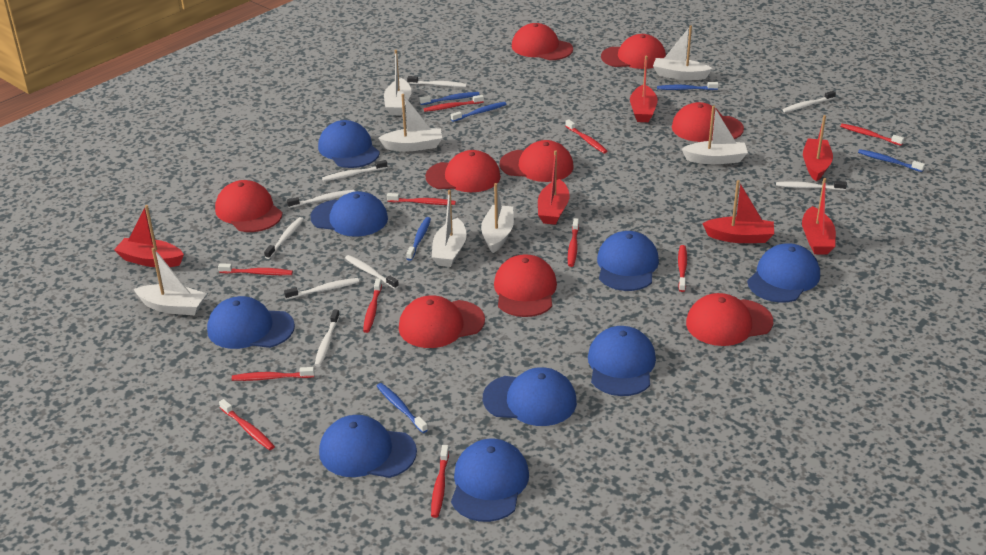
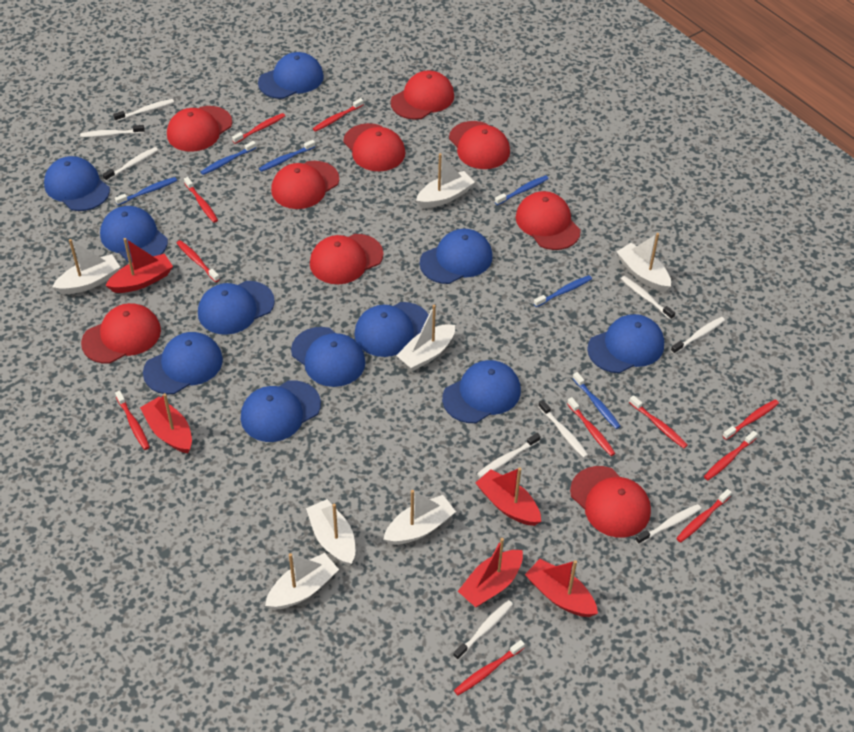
blue cap: [207,296,295,349] [310,191,388,237] [318,120,380,168] [319,415,417,478] [451,438,529,522] [483,367,577,426] [588,326,656,396] [597,231,659,291] [747,243,820,303] = 9 -> [44,156,110,211] [100,206,168,262] [143,332,223,394] [198,281,275,335] [241,380,321,442] [258,52,324,99] [291,327,365,387] [354,302,428,357] [419,229,493,284] [442,360,521,423] [587,314,664,373] = 11
red boat: [114,205,184,267] [538,150,570,225] [630,56,658,122] [702,180,774,243] [802,178,836,254] [803,115,833,181] = 6 -> [106,238,173,293] [140,393,192,454] [458,538,523,607] [476,468,541,526] [525,559,598,617] = 5

